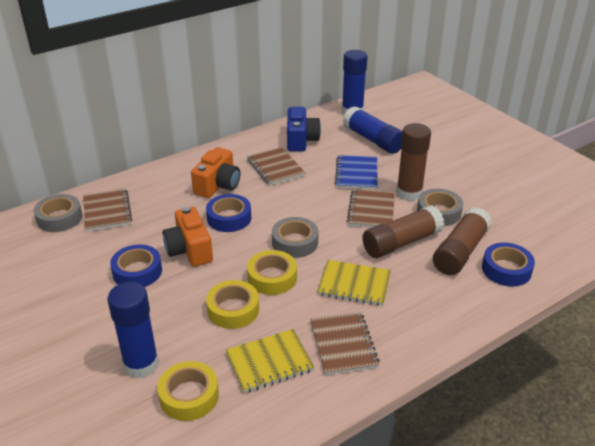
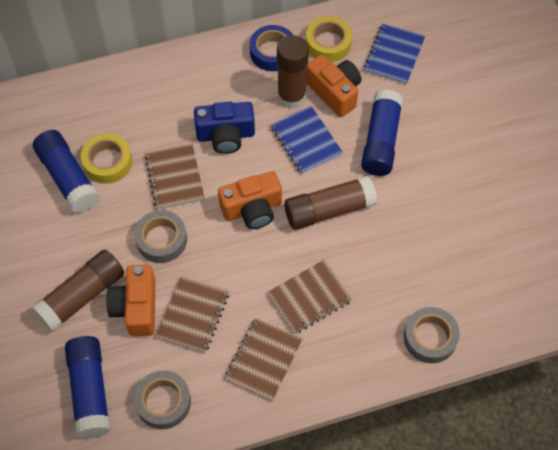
blue notebook: [335,155,378,190] = 1 -> [271,106,343,174] [364,23,425,85] = 2
blue tape: [110,244,162,287] [206,194,251,232] [482,243,535,287] = 3 -> [250,25,293,71] = 1
orange camera: [163,206,213,267] [191,147,240,198] = 2 -> [106,265,155,336] [218,171,282,229] [306,55,361,117] = 3
yellow notebook: [225,329,314,393] [317,260,391,306] = 2 -> none = 0
yellow tape: [157,361,219,421] [206,280,259,329] [247,250,297,295] = 3 -> [81,133,132,184] [306,16,352,62] = 2

